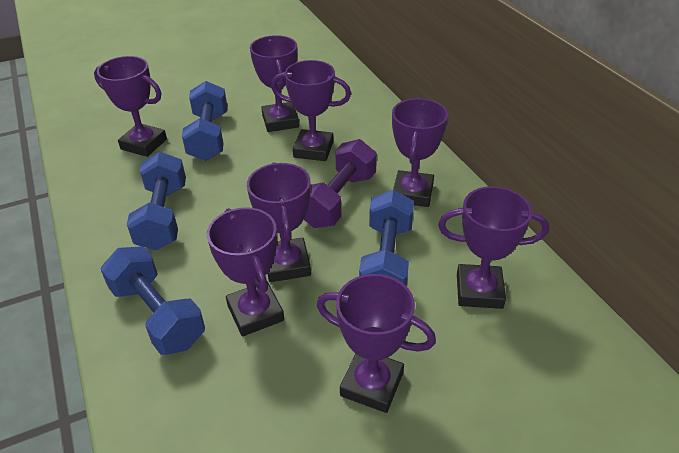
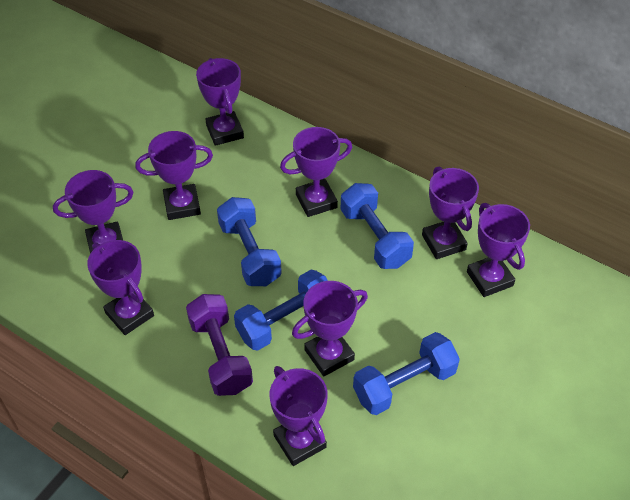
purple trophy: [94,56,167,157] [207,207,284,337] [247,162,311,282] [250,35,299,132] [271,60,351,161] [317,274,436,413] [392,98,448,207] [438,186,549,309] = 8 -> [53,170,134,254] [87,240,154,335] [135,131,213,220] [196,58,244,146] [269,366,328,466] [280,127,352,217] [292,281,368,377] [422,166,479,259] [467,203,530,297] = 9

